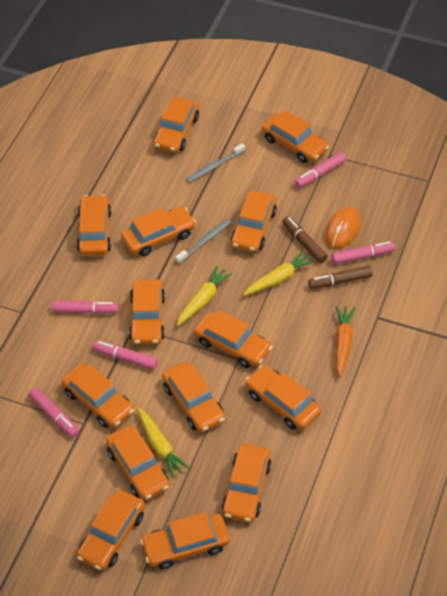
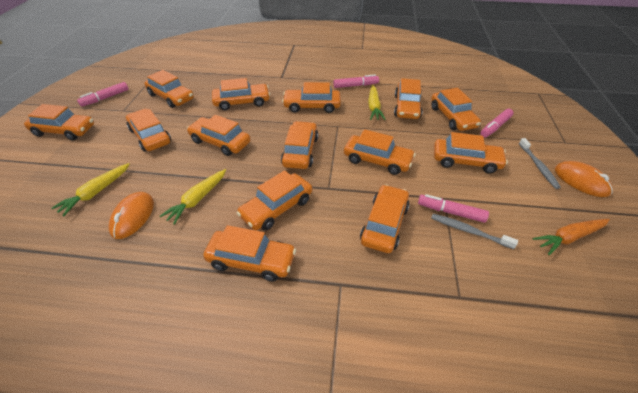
brown marker: [282,216,328,263] [308,265,372,289] = 2 -> none = 0
orange mouse: [325,207,361,249] = 1 -> [108,192,154,239] [555,161,613,197] = 2
pink marker: [28,387,79,438] [52,301,118,314] [93,340,158,370] [294,152,347,188] [332,241,395,265] = 5 -> [77,82,129,107] [333,74,379,88] [418,194,489,223] [480,109,514,138] = 4

